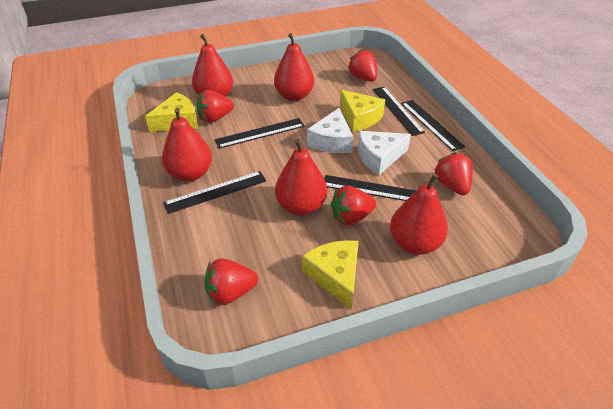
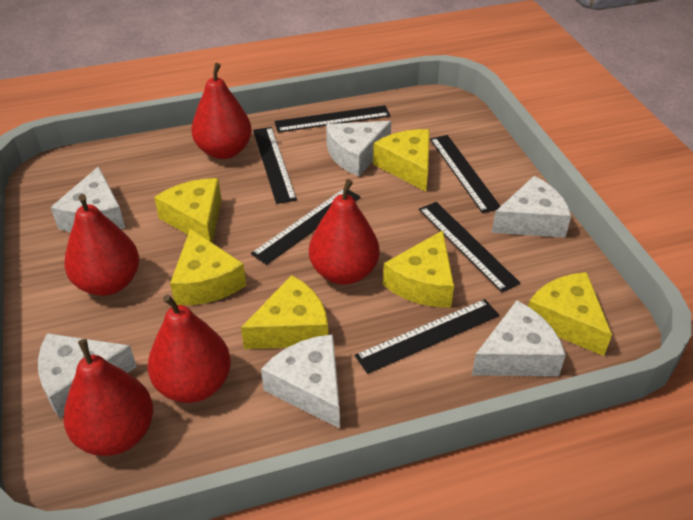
black ruler: [163,171,266,214] [215,118,305,149] [324,175,417,201] [373,87,425,136] [401,100,465,151] = 5 -> [251,189,361,265] [253,127,297,204] [274,105,390,133] [355,299,499,374] [419,202,521,292] [430,135,501,213] = 6
red strawberry: [196,90,234,123] [204,258,258,305] [331,186,376,226] [348,49,377,82] [434,152,473,195] = 5 -> none = 0
white cheese: [307,108,353,153] [358,131,411,175] = 2 -> [38,333,137,418] [51,166,125,232] [261,334,340,429] [326,121,391,176] [472,300,566,376] [492,176,571,238] = 6
yellow cheese: [145,92,198,132] [302,240,359,310] [340,90,385,132] = 3 -> [154,178,222,243] [170,229,246,305] [241,275,328,349] [373,129,430,191] [383,230,454,308] [528,272,612,356] = 6

